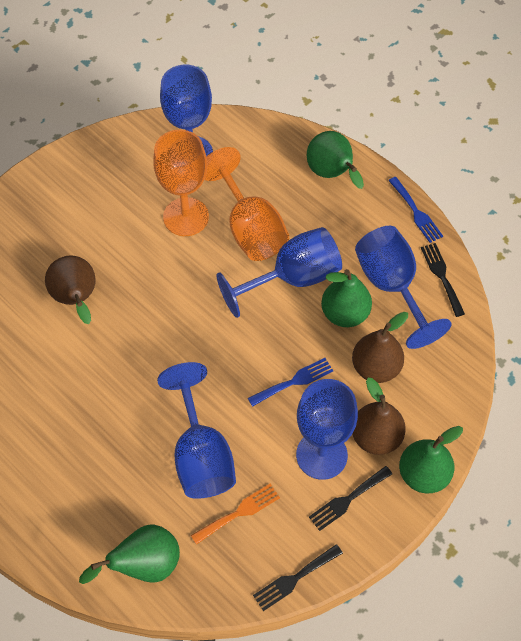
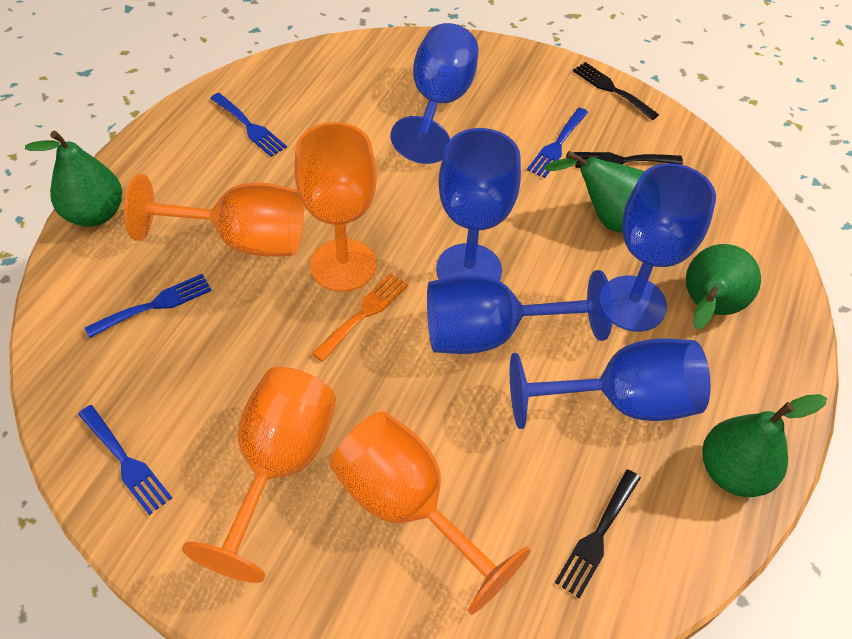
blue fork: [248,358,333,407] [388,177,443,243] = 2 -> [78,405,172,515] [85,274,212,338] [210,93,287,157] [527,108,589,178] = 4
brown pear: [45,255,96,324] [352,312,408,383] [352,378,406,455] = 3 -> none = 0
orange goblet: [153,130,209,236] [205,147,289,261] = 2 -> [124,174,304,257] [182,367,336,583] [294,122,377,292] [330,411,531,615] = 4

